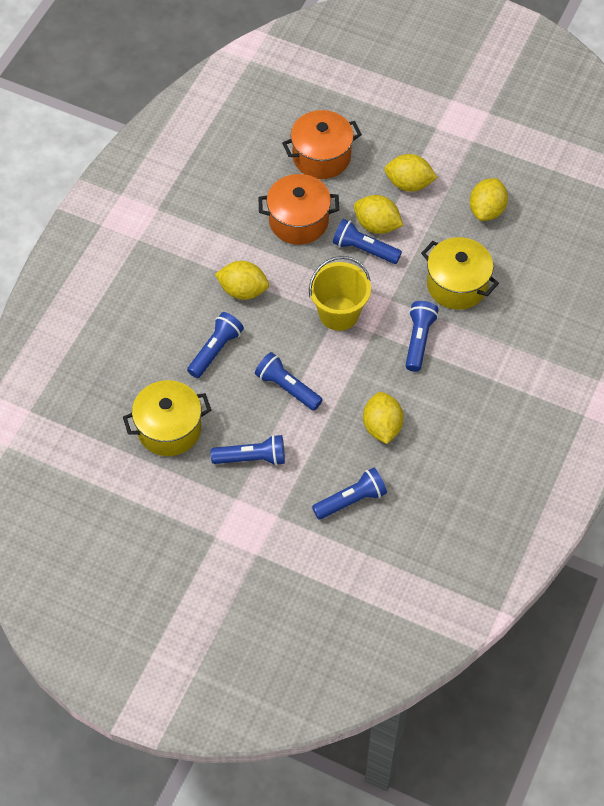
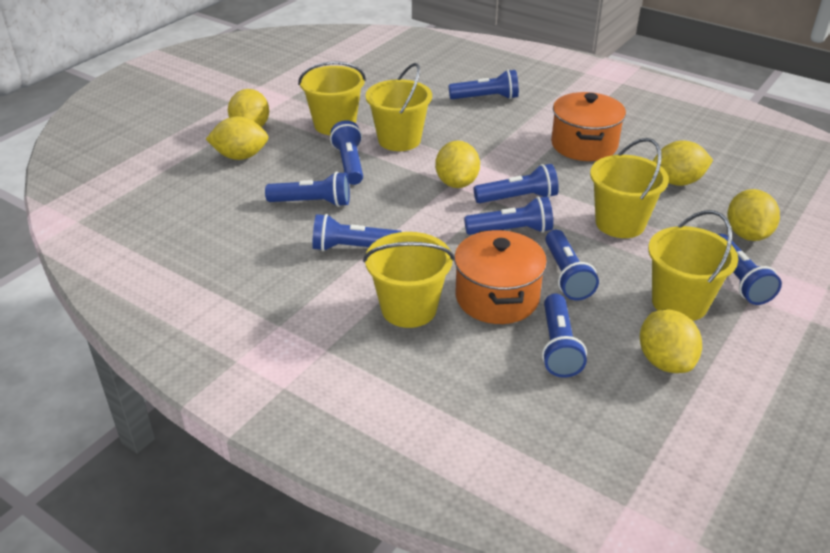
blue flashlight: [187,312,244,378] [211,435,285,466] [255,352,323,411] [312,467,387,520] [333,219,402,264] [406,301,439,372] = 6 -> [265,172,350,207] [312,214,402,251] [330,120,363,185] [449,69,519,99] [464,196,553,235] [474,164,559,203] [542,293,587,378] [545,230,599,300] [717,234,782,305] = 9
yellow bucket: [309,256,371,331] = 1 -> [298,61,366,135] [363,232,454,328] [366,63,432,151] [590,138,669,238] [648,210,738,321] = 5
yellow lemon: [215,261,269,300] [354,195,403,234] [363,392,404,444] [384,154,438,192] [470,178,508,221] = 5 -> [206,116,269,160] [228,89,269,127] [435,140,480,188] [640,309,702,373] [653,140,713,186] [727,189,780,241] = 6
yellow pot: [123,380,211,456] [421,237,499,310] = 2 -> none = 0

